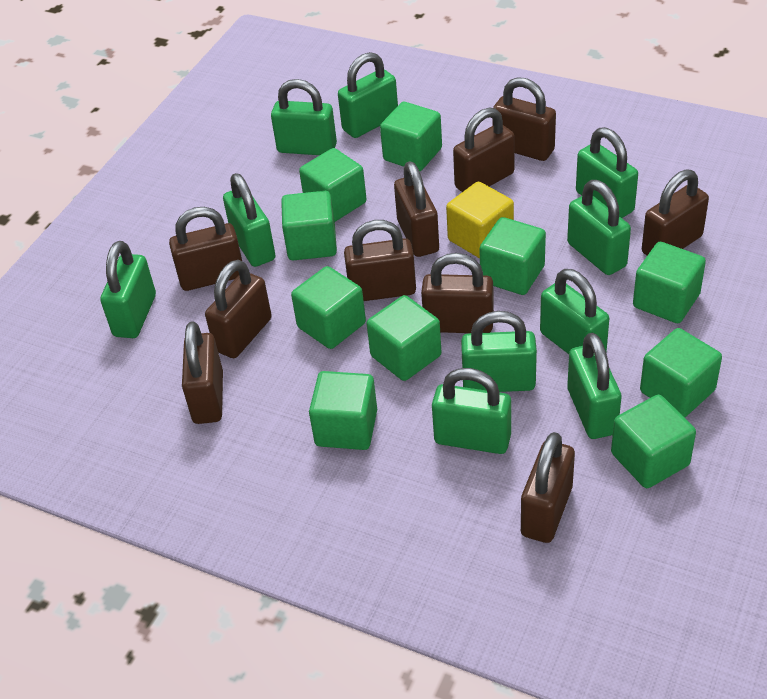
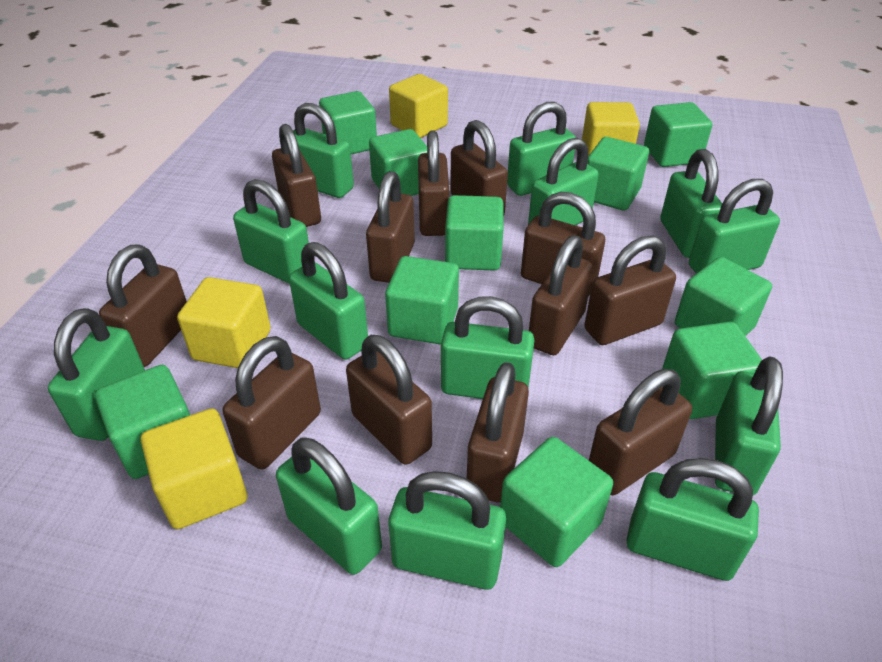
brown padlock: [169,207,242,291] [182,321,223,424] [205,260,272,358] [344,220,416,301] [394,161,439,257] [421,253,494,333] [453,107,515,192] [493,77,556,161] [521,432,575,543] [642,169,709,255] = 10 -> [99,244,187,367] [223,336,321,469] [272,124,321,227] [346,335,432,465] [366,171,415,283] [418,130,449,236] [450,120,508,216] [466,362,529,502] [521,192,605,296] [529,235,594,355] [584,236,676,345] [589,369,692,495] = 12
green padlock: [100,241,156,338] [223,173,276,267] [271,79,337,155] [338,52,398,138] [432,368,511,454] [461,311,537,392] [540,269,609,354] [567,180,631,275] [567,333,621,439] [576,127,638,218] = 10 -> [48,308,145,441] [233,179,309,284] [276,438,382,575] [289,242,368,359] [293,103,354,198] [388,471,506,589] [441,296,534,399] [507,102,576,196] [528,138,599,225] [627,458,759,581] [661,149,722,258] [689,179,780,274] [715,356,783,495] = 13
yellow cube: [446,182,514,259] = 1 -> [141,408,247,529] [177,277,271,368] [389,74,448,138] [582,102,640,156] = 4

